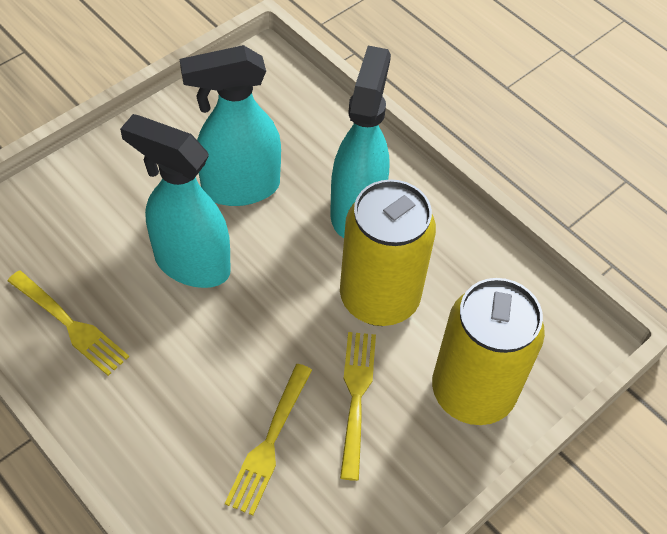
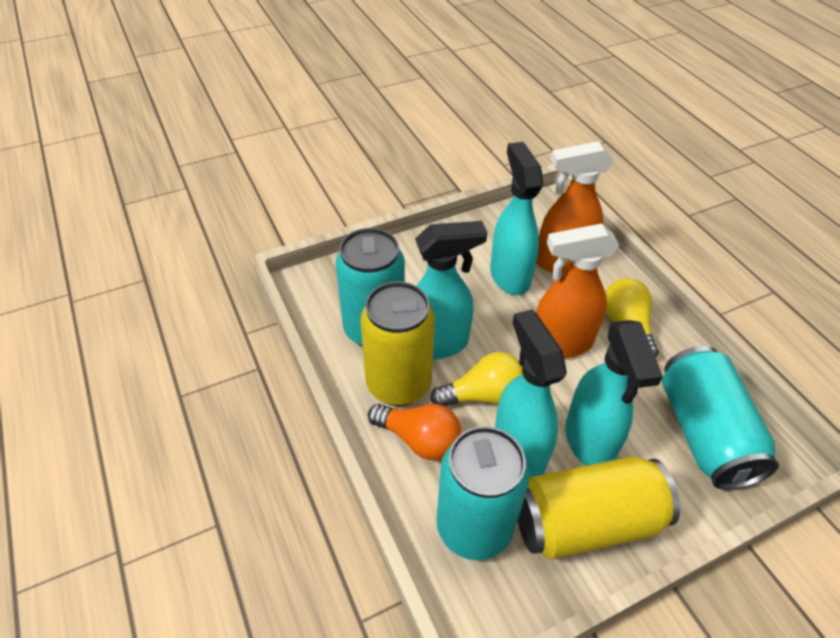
orange light bulb: none = 0 -> [368,404,461,460] = 1
orange spray bottle: none = 0 -> [536,141,614,274] [536,224,619,358] = 2
turquoise can: none = 0 -> [335,228,405,347] [436,426,530,560] [662,346,779,490] = 3
turquoise spray bottle: [120,114,231,288] [180,45,281,206] [330,46,391,238] = 3 -> [415,221,487,360] [490,142,543,295] [495,309,567,478] [565,320,663,466] = 4
yellow fork: [8,271,129,376] [225,364,312,516] [340,332,376,481] = 3 -> none = 0
yellow light bulb: none = 0 -> [430,352,523,406] [605,278,659,358] = 2

